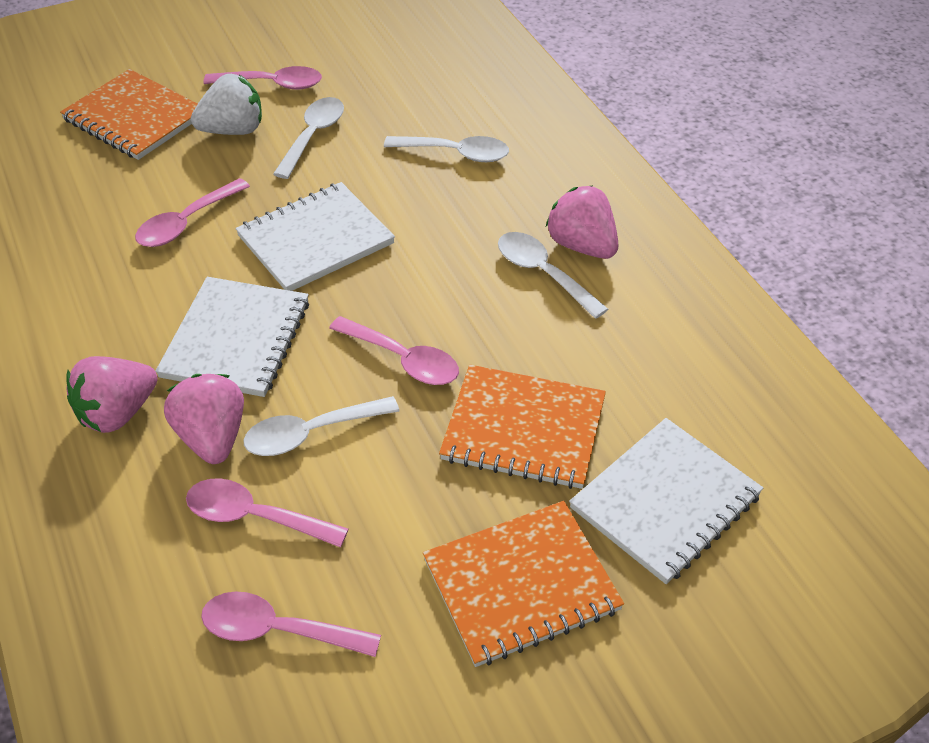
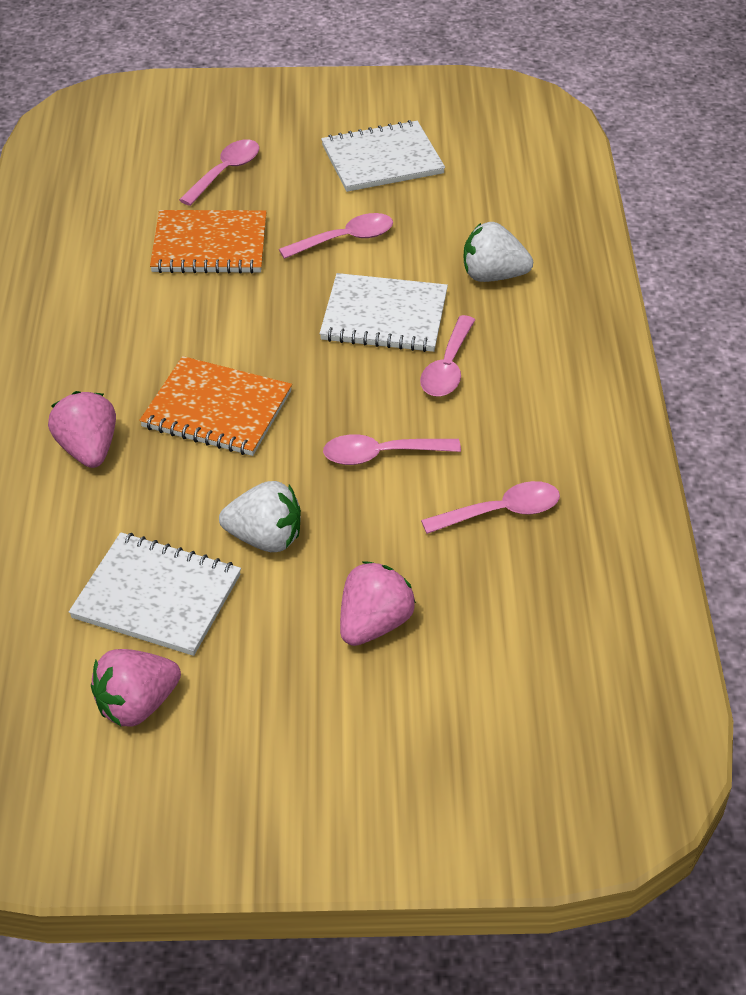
orange notebook: [60,69,198,160] [423,501,624,667] [439,365,606,489] = 3 -> [139,356,292,456] [150,210,267,274] = 2
white spoon: [244,396,400,456] [273,97,344,179] [384,136,509,162] [498,232,608,319] = 4 -> none = 0
white strawberry: [191,74,262,135] = 1 -> [219,481,301,552] [464,222,533,282] = 2

